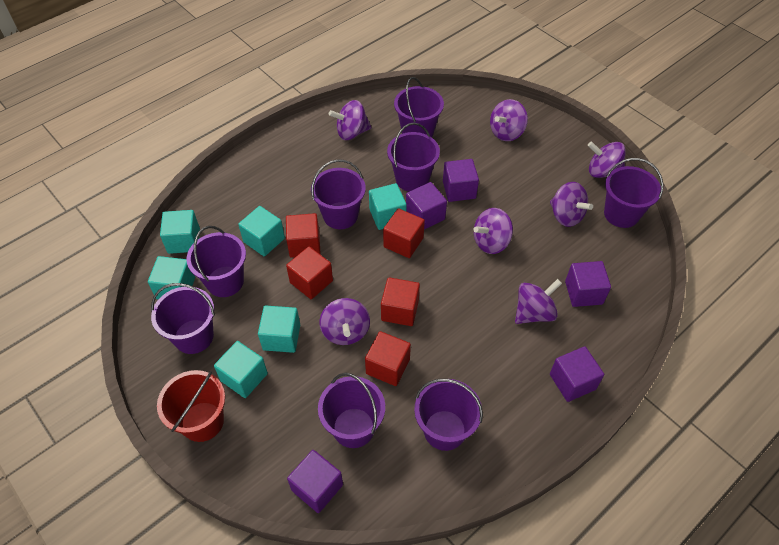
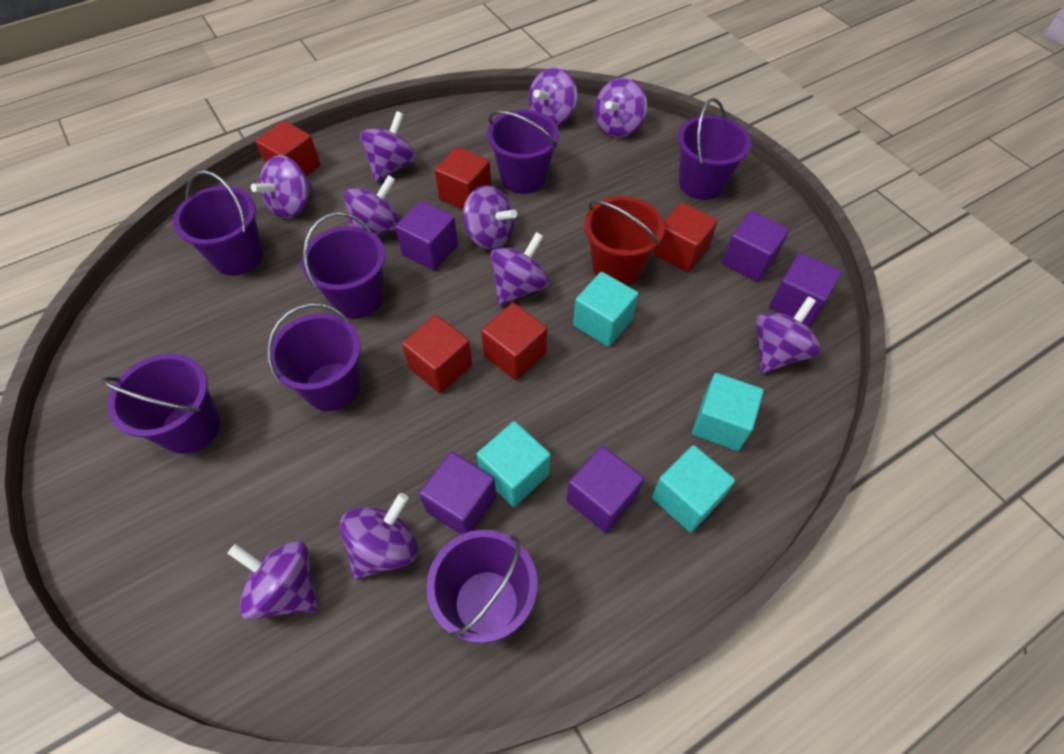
purple bucket: [151,283,215,354] [187,226,246,297] [311,159,366,229] [318,373,385,448] [387,122,440,191] [394,77,444,138] [414,379,483,451] [604,158,663,228] = 8 -> [101,354,220,454] [173,170,263,276] [267,303,361,411] [301,212,385,319] [426,530,537,643] [487,110,559,194] [677,98,751,200] = 7
purple spinning top: [319,298,370,345] [329,100,372,140] [474,208,513,254] [490,99,528,141] [515,279,562,324] [550,182,593,227] [588,141,626,178] = 7 -> [227,541,319,620] [251,155,313,219] [340,493,418,580] [344,175,400,235] [360,111,416,182] [463,185,517,250] [490,232,549,305] [528,68,578,126] [595,78,647,137] [755,296,821,373] = 10
turquoise cube: [148,256,195,300] [160,210,200,254] [214,341,268,398] [238,206,285,257] [258,305,300,353] [369,183,407,230] = 6 -> [477,421,551,507] [573,272,639,347] [652,445,735,532] [692,373,764,451] = 4

